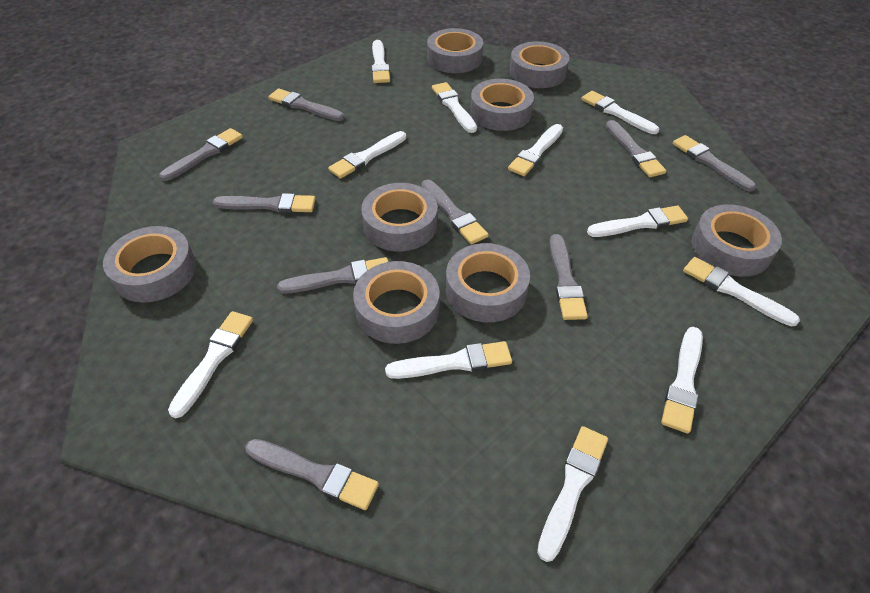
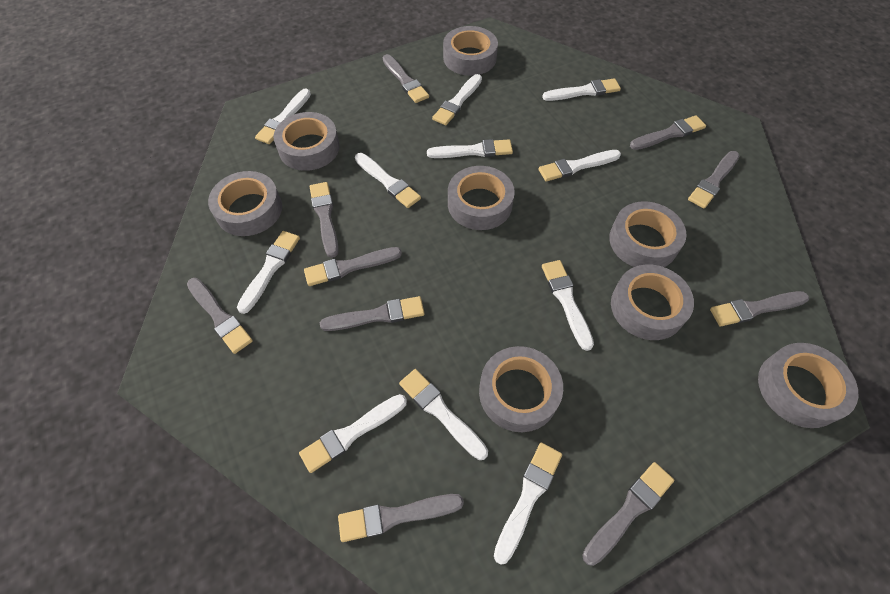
grey brush: [159,128,243,181] [213,193,316,213] [245,439,379,510] [268,88,344,121] [277,257,388,294] [422,180,489,245] [550,234,588,320] [606,120,666,177] [673,135,756,192] = 9 -> [187,278,253,354] [304,247,402,286] [310,182,339,258] [320,296,425,331] [338,494,464,542] [383,54,429,103] [582,462,674,566] [630,115,706,150] [688,151,740,209] [710,291,809,326] = 10

